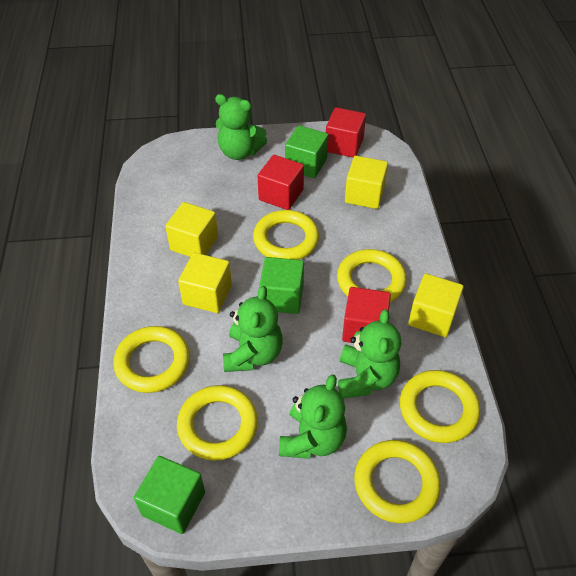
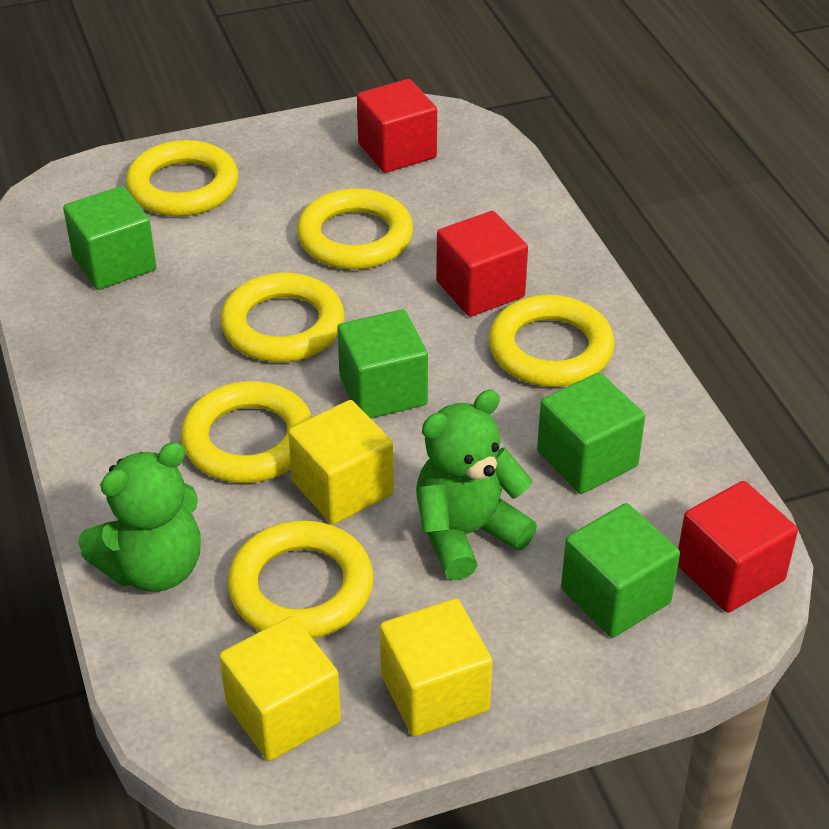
green cube: [134,456,205,534] [259,257,304,314] [285,125,328,178] = 3 -> [63,186,156,290] [337,310,428,419] [537,372,645,494] [561,503,680,638] = 4
green teddy bear: [215,94,267,160] [223,286,283,372] [279,374,347,459] [338,309,401,398] = 4 -> [78,442,201,592] [416,390,537,580] = 2
yellow cube: [165,202,218,257] [178,253,232,313] [345,156,388,209] [408,274,464,337] = 4 -> [219,616,341,761] [288,400,394,524] [380,598,493,736] = 3

